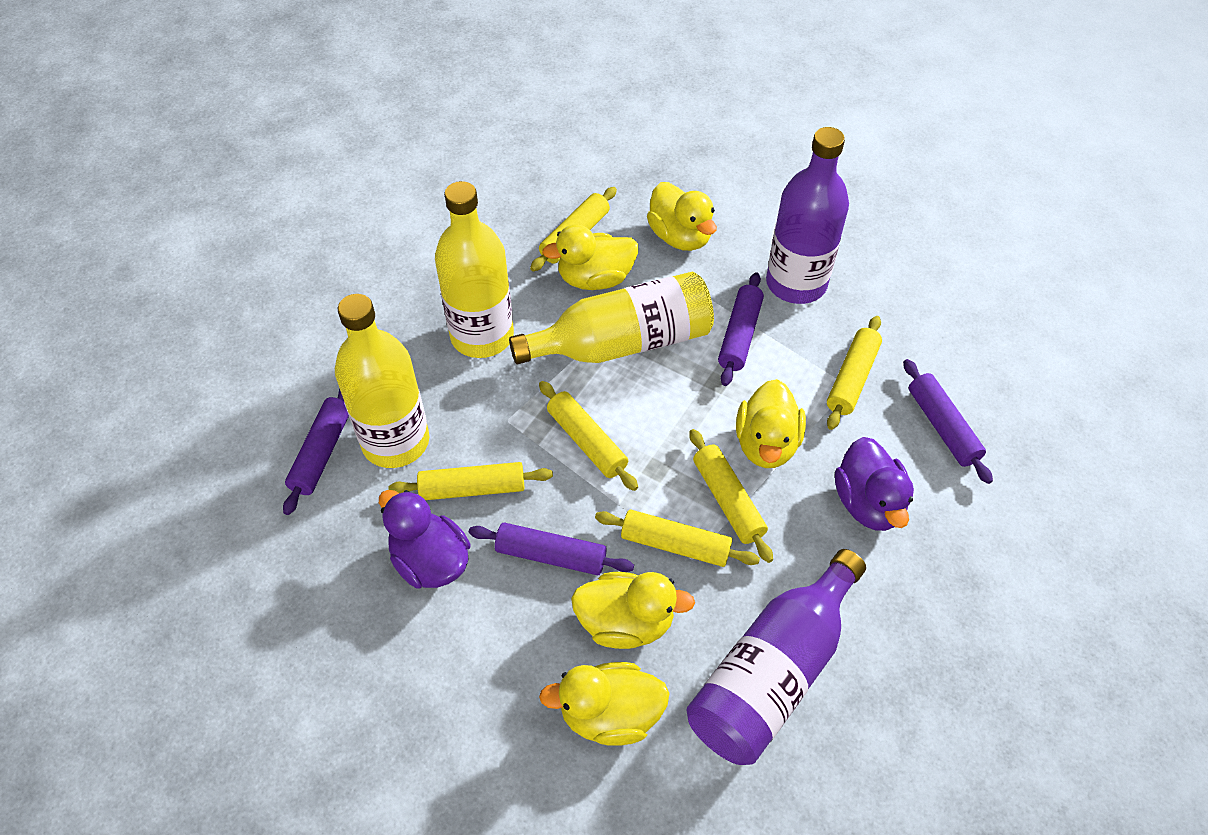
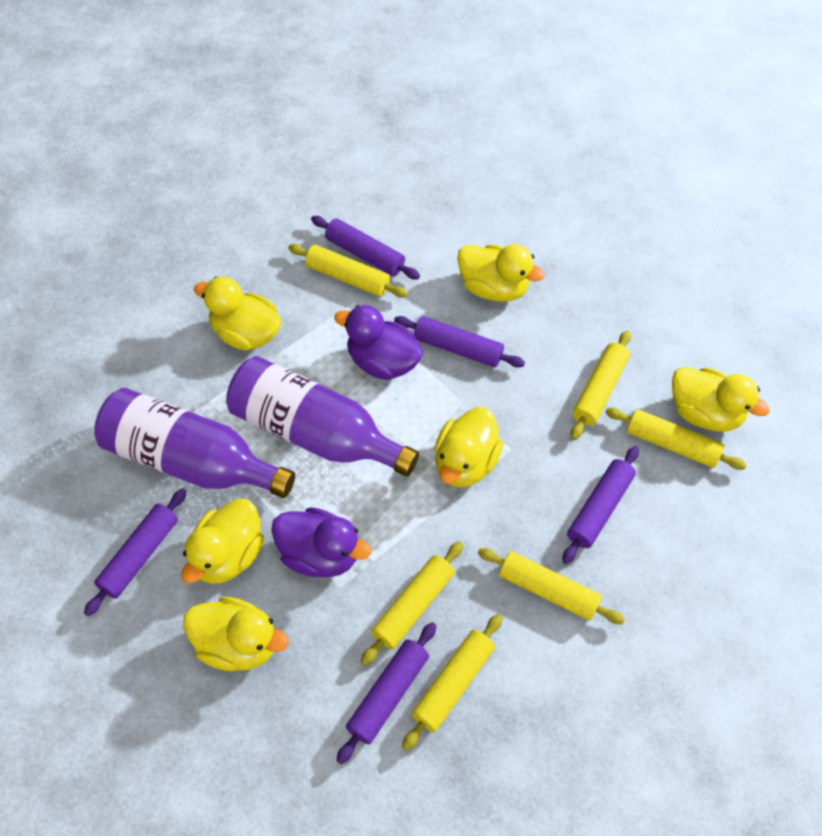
purple rolling pin: [283,389,349,515] [469,522,634,575] [718,272,764,386] [903,359,993,484] = 4 -> [84,488,187,616] [311,216,420,279] [336,622,437,764] [394,316,525,368] [562,446,639,564] = 5
yellow bottle: [335,294,429,468] [435,181,514,358] [509,272,714,364] = 3 -> none = 0
yellow duck: [539,662,670,746] [542,225,638,290] [571,572,695,649] [647,182,717,251] [736,379,806,468] = 5 -> [181,498,264,584] [183,597,289,671] [194,277,281,351] [434,407,503,488] [457,244,545,302] [672,367,770,432] = 6

